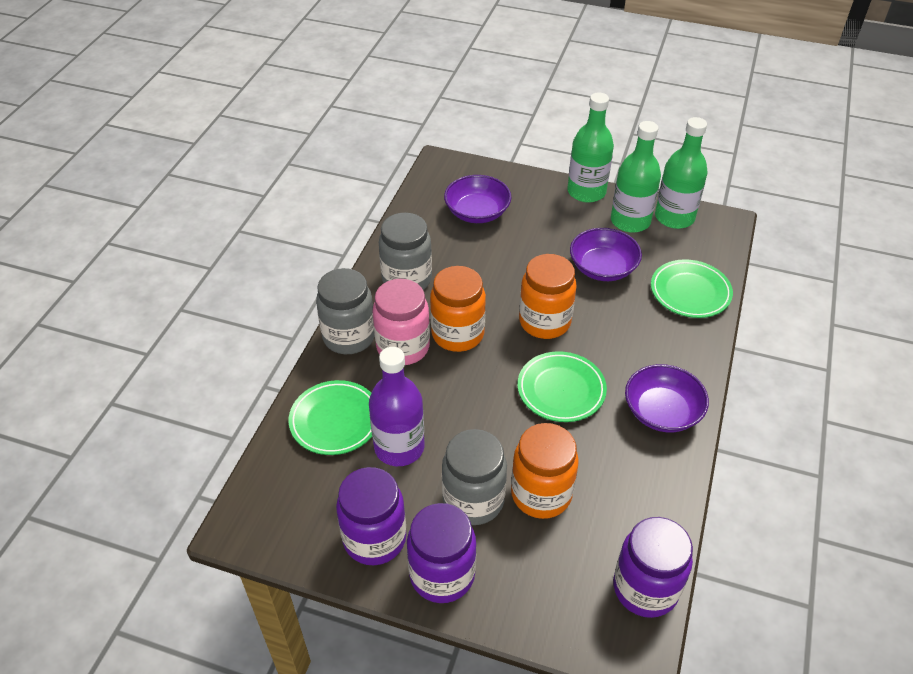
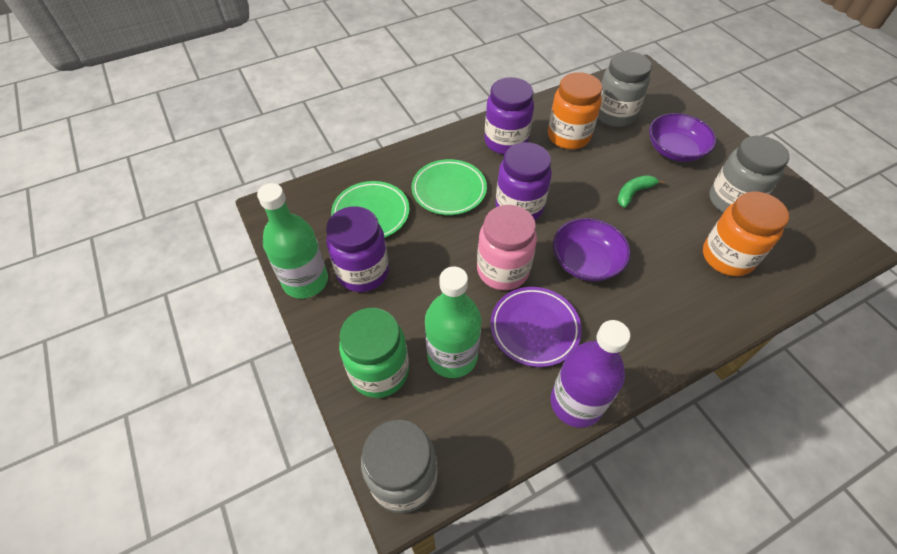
green banana: none = 0 -> [617,175,665,208] = 1
green bottle: [567,92,614,203] [611,121,661,233] [655,117,708,229] = 3 -> [257,183,328,299] [425,266,481,378] = 2
green jar: none = 0 -> [339,308,409,398] = 1
green plate: [289,380,372,455] [518,351,607,422] [651,259,733,318] = 3 -> [331,181,410,238] [411,159,487,215] = 2
orange jar: [430,266,486,352] [511,423,579,519] [519,254,577,339] = 3 -> [548,72,602,149] [703,191,789,276] = 2
purple bowl: [444,175,511,223] [570,228,642,281] [625,364,709,432] = 3 -> [553,218,631,281] [649,113,716,162] = 2
purple plate: none = 0 -> [490,287,582,367] = 1

